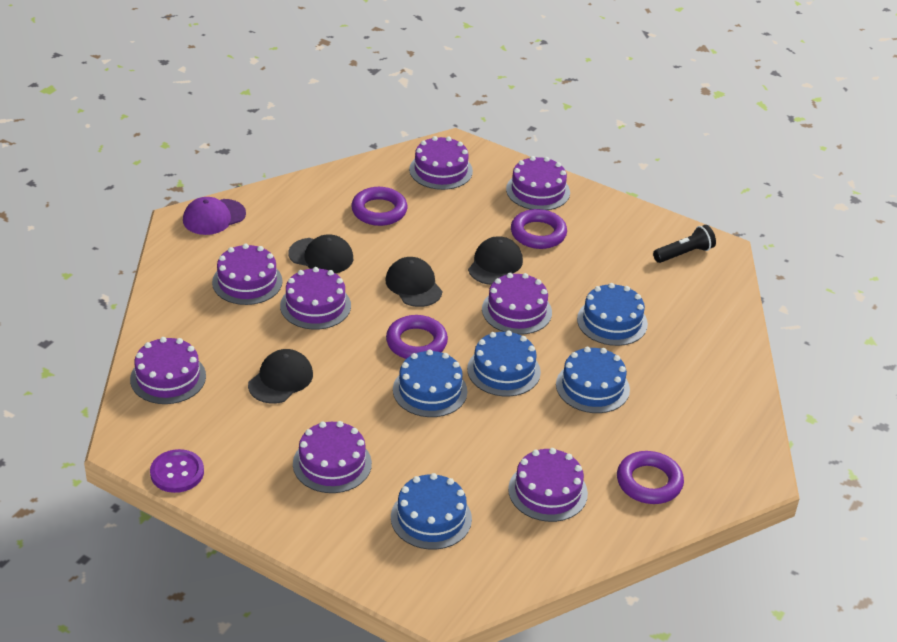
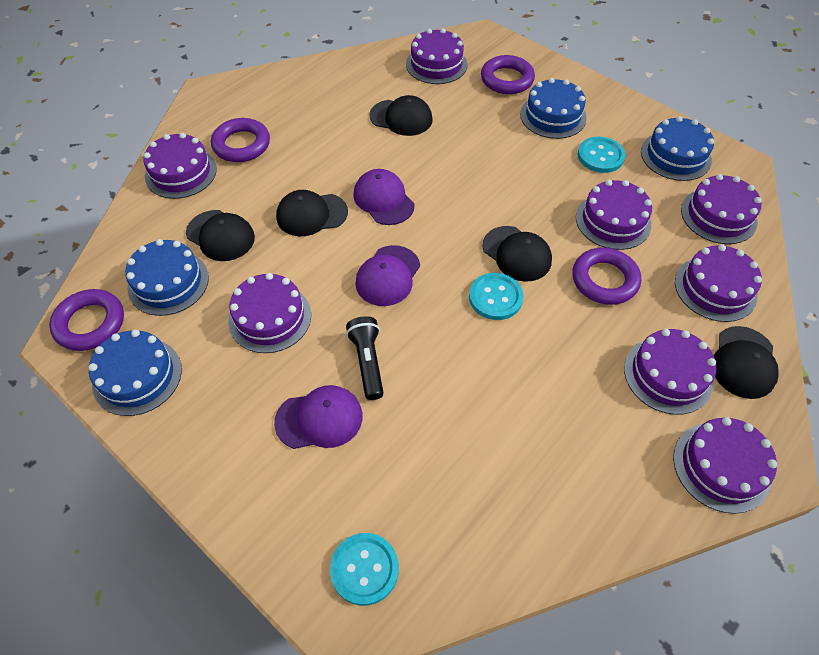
black cap: [248,349,313,404] [288,235,353,273] [385,257,442,307] [468,236,523,285] = 4 -> [186,210,255,261] [276,190,348,236] [369,95,433,136] [482,226,552,282] [714,326,779,399] = 5
blue cake: [391,473,472,550] [393,349,467,417] [467,330,541,396] [556,347,630,413] [577,283,648,346] = 5 -> [88,330,182,416] [125,239,209,316] [520,78,587,139] [641,116,714,181] = 4
purple button: [150,449,204,493] = 1 -> none = 0
purple cap: [183,197,246,235] = 1 -> [274,385,363,449] [353,169,414,225] [355,245,420,306] = 3
turquoise button: none = 0 -> [330,533,399,606] [469,273,524,320] [578,137,625,173] = 3

